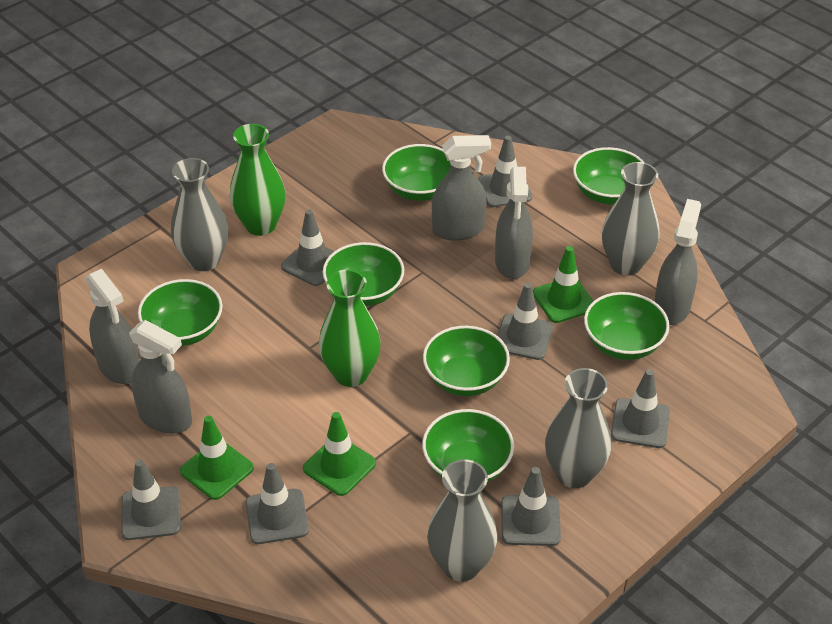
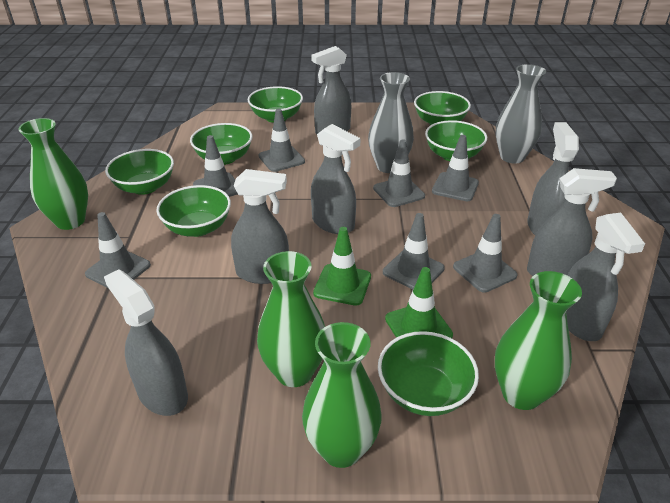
green traffic cone: [180,416,254,500] [303,412,376,496] [533,246,593,323] = 3 -> [313,227,371,306] [385,267,453,338] = 2
green vase: [230,124,285,236] [319,270,381,387] = 2 -> [18,118,88,230] [257,251,325,387] [302,322,382,468] [495,271,582,410] = 4
grey spray bottle: [85,269,139,384] [129,320,192,434] [432,135,491,241] [495,167,533,279] [654,199,701,325] = 5 -> [104,269,188,416] [231,169,289,284] [311,46,351,135] [311,124,360,234] [527,122,579,235] [527,168,617,276] [566,213,645,341] = 7
grey vase: [171,158,228,271] [427,459,498,582] [545,368,611,488] [602,162,659,276] = 4 -> [368,72,414,173] [495,64,546,164] = 2

